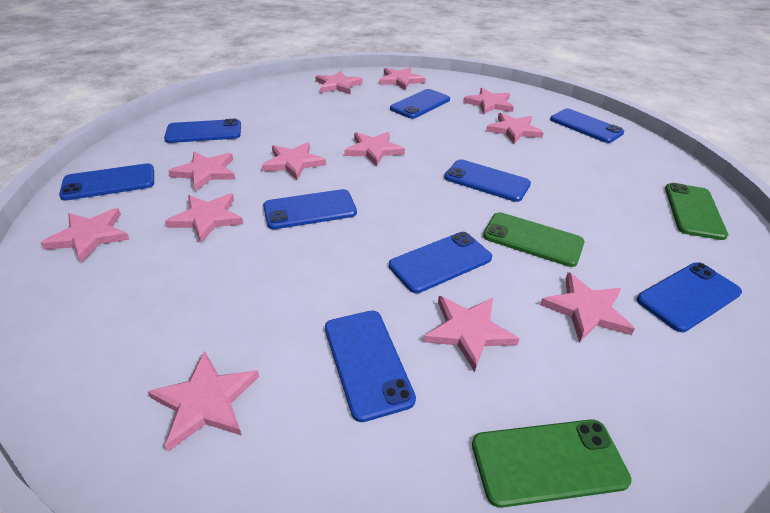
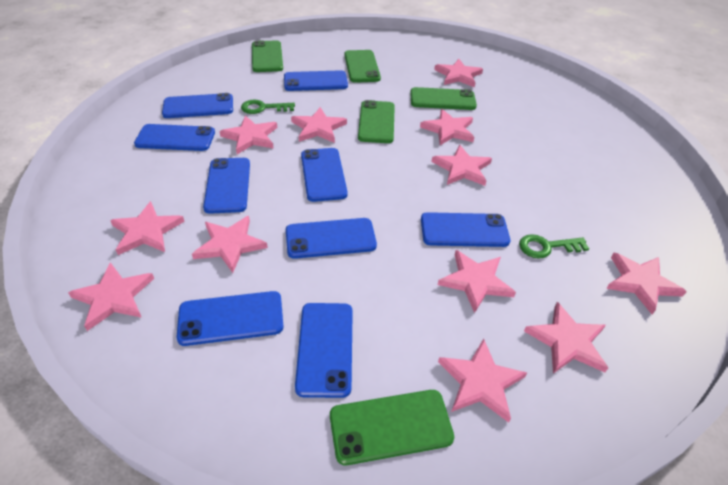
green key: none = 0 -> [241,100,295,114] [519,234,589,259] = 2
green phone: [472,419,632,508] [483,212,584,267] [665,183,728,240] = 3 -> [252,40,283,72] [330,390,454,465] [344,50,381,83] [358,100,395,143] [410,87,477,110] = 5

